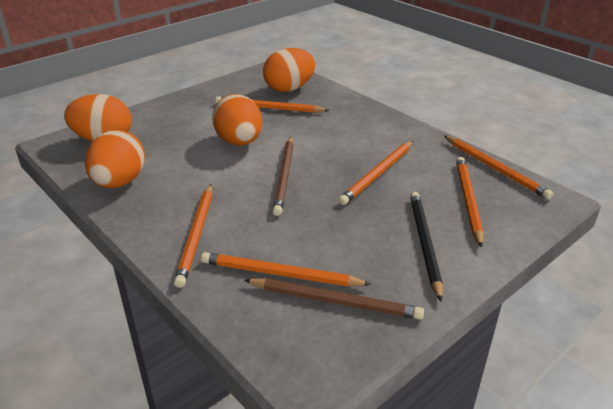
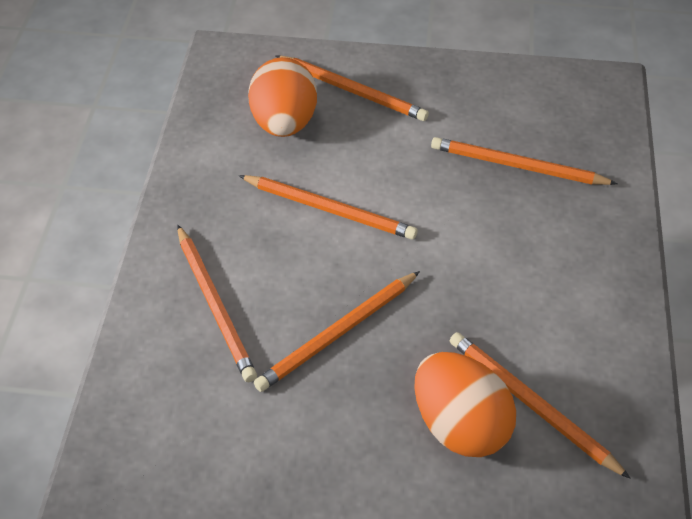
black pencil: [410,192,443,302] = 1 -> none = 0
brown pencil: [244,279,424,320] [272,137,294,216] = 2 -> none = 0
orange egg: [64,94,132,142] [85,130,145,188] [212,94,262,146] [263,48,315,92] = 4 -> [248,57,317,137] [414,352,516,457] = 2

